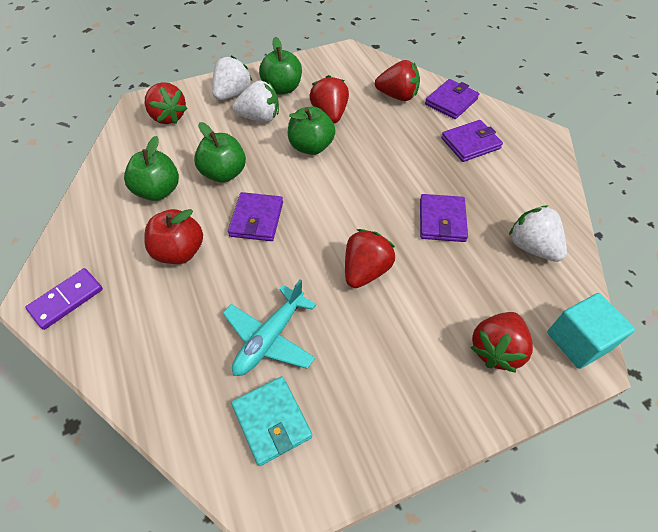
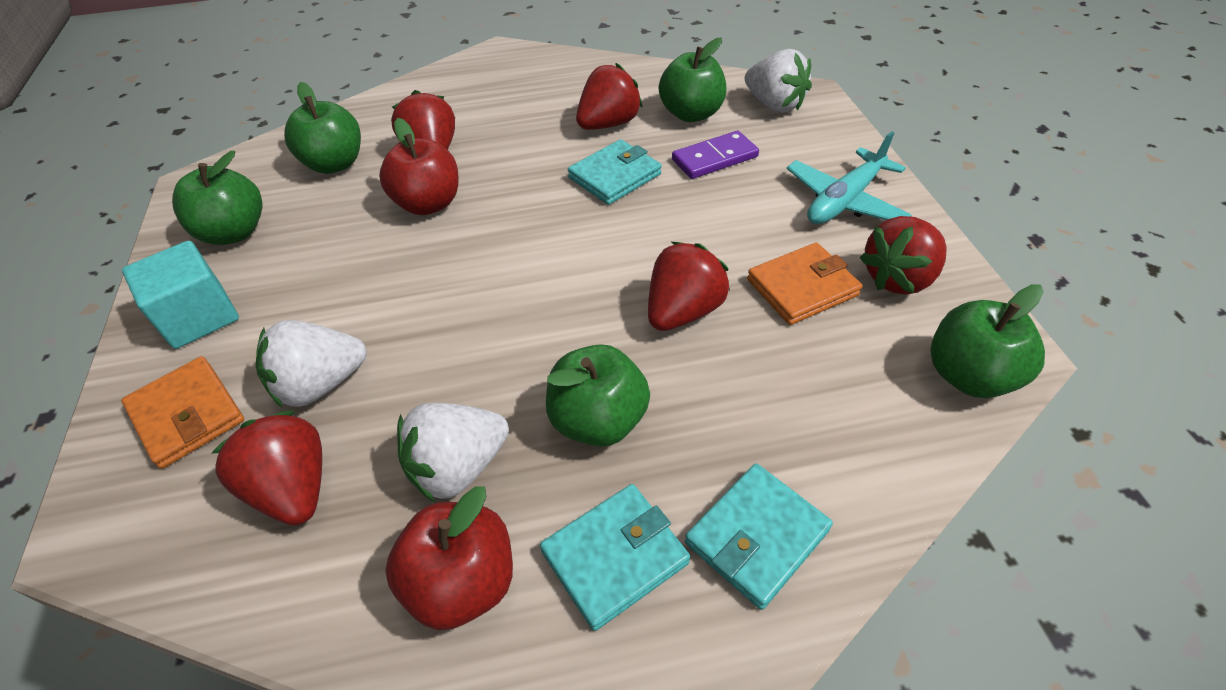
green apple: [124,136,179,201] [194,122,246,183] [259,37,302,95] [288,106,335,155] = 4 -> [172,151,262,245] [284,82,361,174] [546,344,650,447] [659,38,726,122] [930,284,1045,398] = 5
orange wallet: none = 0 -> [121,356,244,469] [747,242,863,325] = 2
purple wallet: [228,192,283,241] [420,194,468,242] [425,79,479,119] [441,120,503,162] = 4 -> none = 0
red apple: [144,209,203,264] = 1 -> [379,118,458,215] [385,486,513,630] = 2
turquoise wallet: [231,377,312,466] = 1 -> [540,484,690,631] [568,139,662,205] [685,463,833,610] = 3

